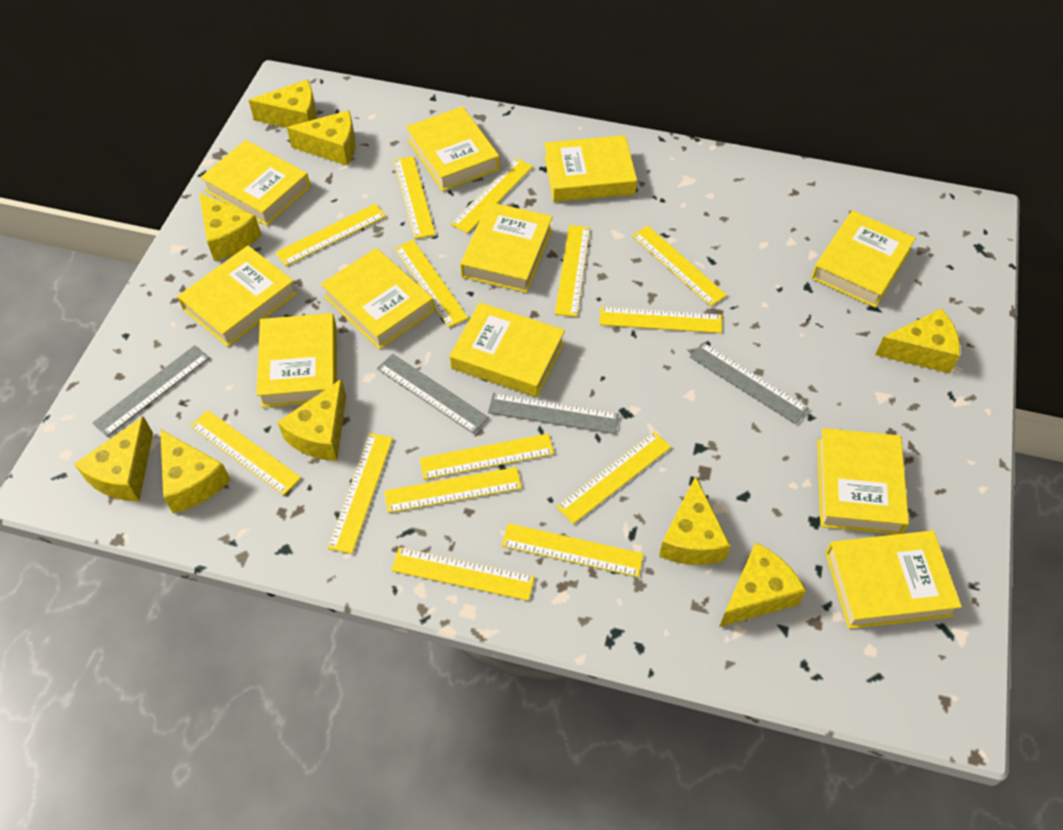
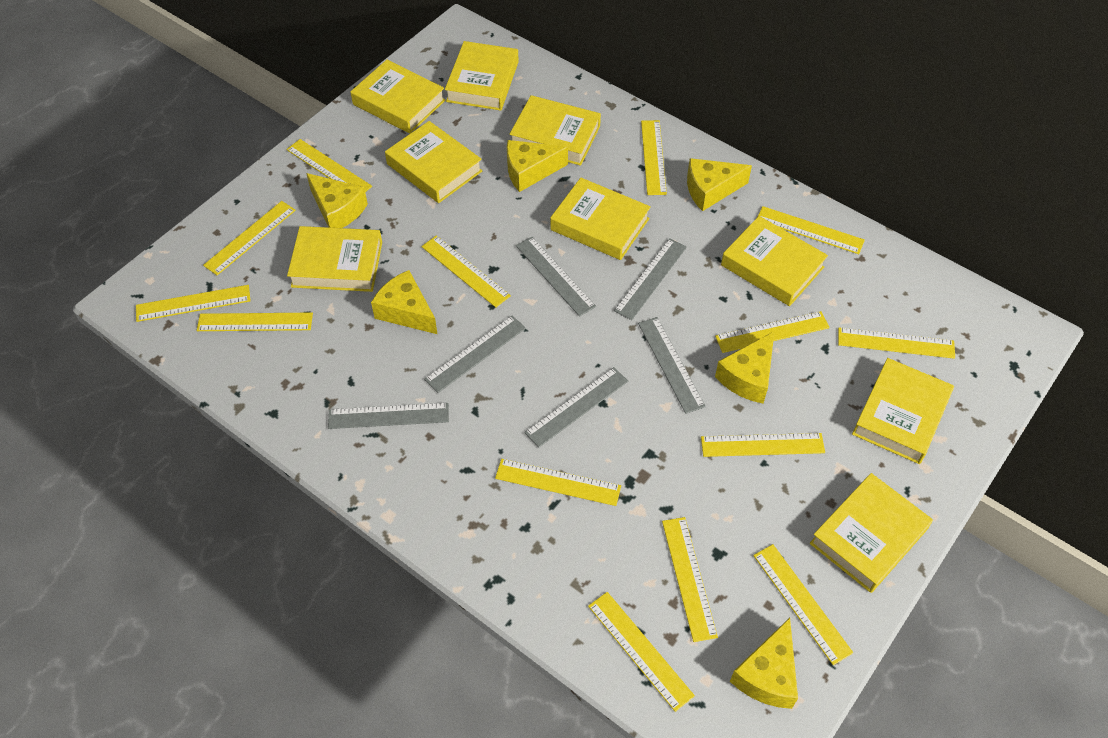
grey ruler: [92,345,210,437] [377,354,489,434] [488,393,619,434] [690,342,809,424] = 4 -> [328,403,449,429] [424,316,526,393] [516,237,596,317] [524,367,628,448] [614,238,687,320] [638,317,706,414] = 6
yellow book: [177,246,297,347] [200,140,310,226] [257,313,337,408] [321,248,435,349] [406,106,500,191] [450,302,565,397] [460,202,553,293] [544,135,637,202] [811,211,916,308] [817,428,909,535] [826,531,962,629] = 11 -> [287,226,382,292] [350,60,445,134] [385,121,482,203] [445,41,519,110] [510,95,601,166] [550,178,651,260] [721,216,828,306] [810,473,933,593] [852,358,954,464] = 9
yellow cheese: [74,416,153,501] [160,429,231,513] [199,193,261,261] [249,79,317,128] [278,379,346,461] [287,110,356,166] [659,476,731,565] [719,542,806,627] [875,308,960,373] = 9 -> [306,173,368,228] [371,270,437,334] [507,140,568,192] [687,158,752,211] [715,331,775,403] [730,618,798,709] = 6

